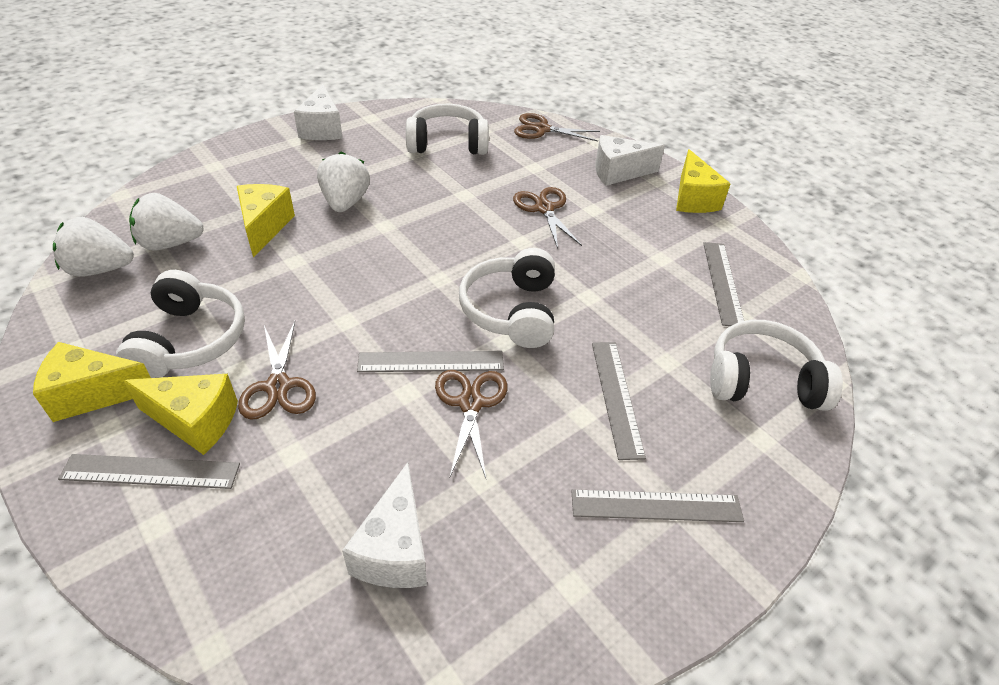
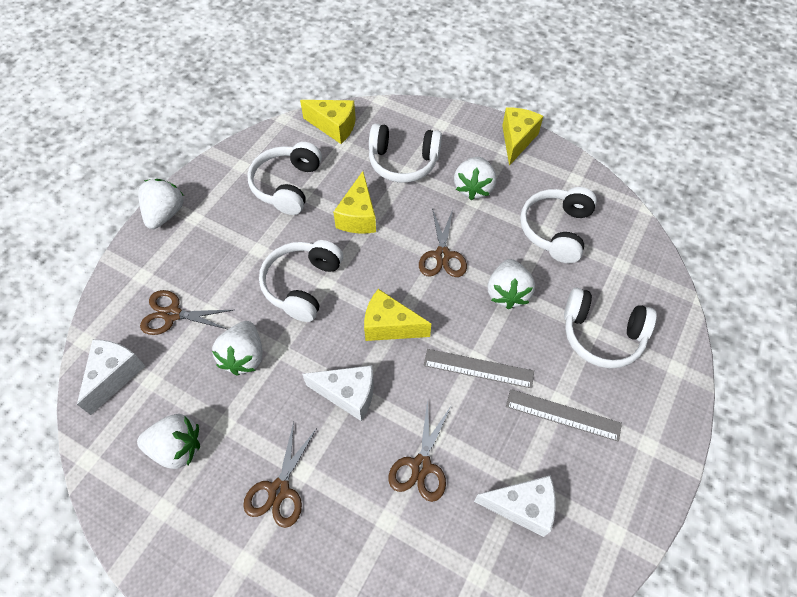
grey ruler: [58,454,240,489] [357,351,504,372] [571,489,744,522] [592,342,646,460] [703,242,744,326] = 5 -> [423,349,534,388] [506,389,622,442] = 2
white headphones: [116,270,245,378] [406,104,489,155] [459,248,555,348] [710,320,843,411] = 4 -> [247,142,322,215] [259,240,343,322] [369,124,442,183] [520,187,597,263] [564,288,657,368] = 5
white strawberry: [53,217,134,277] [129,193,204,251] [317,152,370,212] = 3 -> [137,414,200,469] [138,179,184,229] [212,321,262,375] [454,157,496,200] [488,259,535,309] = 5

